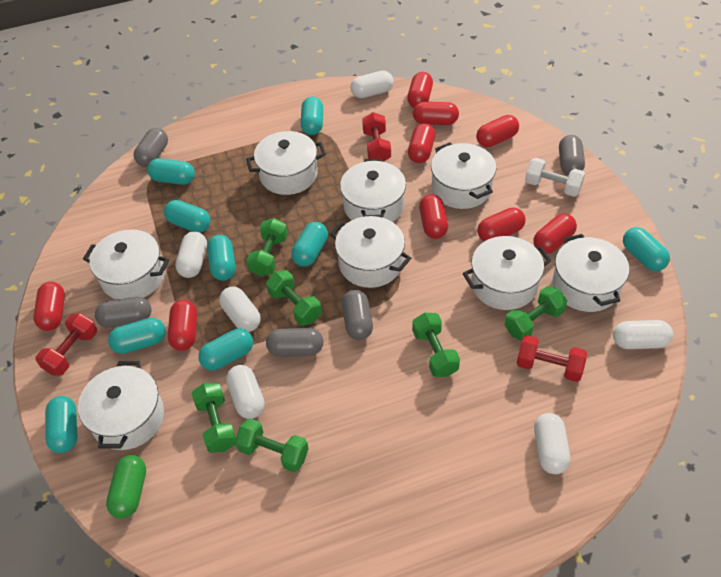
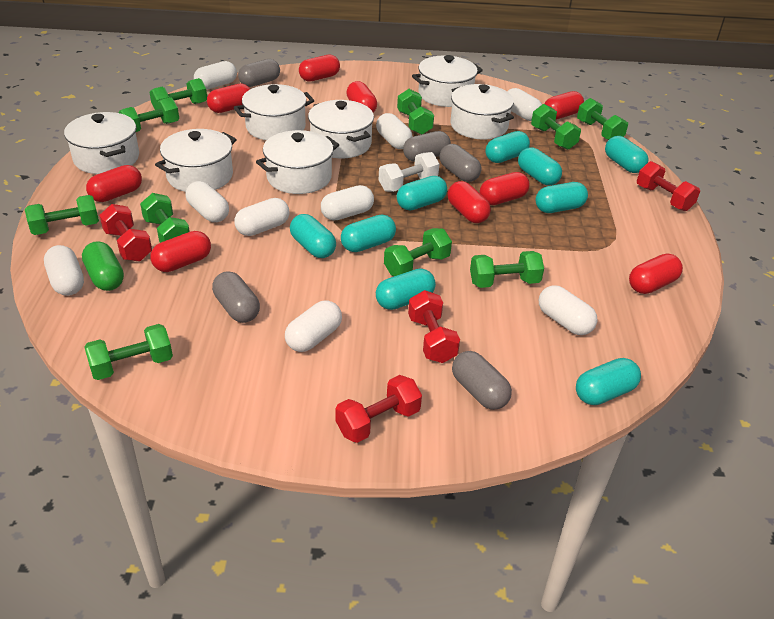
green dumbbell: [192,383,236,453] [235,418,309,472] [247,218,288,276] [266,270,322,326] [412,312,460,377] [505,286,567,341] = 6 -> [25,195,99,235] [84,324,173,380] [118,97,179,132] [140,193,190,243] [150,78,207,110] [384,228,452,276] [397,89,434,135] [470,251,544,288] [531,104,581,150] [577,98,628,140] = 10
red dumbbell: [35,313,97,376] [362,112,391,162] [516,335,587,382] = 3 -> [99,204,152,262] [335,375,422,443] [408,290,460,363] [637,161,700,211] = 4
white capsule: [175,231,207,278] [219,286,261,332] [226,365,265,419] [350,70,394,98] [534,413,570,474] [613,320,673,349] = 6 -> [44,245,84,296] [186,181,229,222] [194,61,237,90] [234,198,290,236] [285,301,342,352] [321,185,374,221] [376,113,412,149] [507,88,542,121] [539,285,598,335] = 9
white pot: [78,361,164,450] [83,229,169,300] [246,131,326,195] [330,216,411,288] [340,159,406,222] [431,142,497,209] [463,236,551,310] [552,234,629,312] = 8 -> [64,112,139,174] [155,129,237,192] [234,84,314,140] [256,130,339,194] [308,100,374,158] [412,55,483,107] [450,84,514,139] = 7

